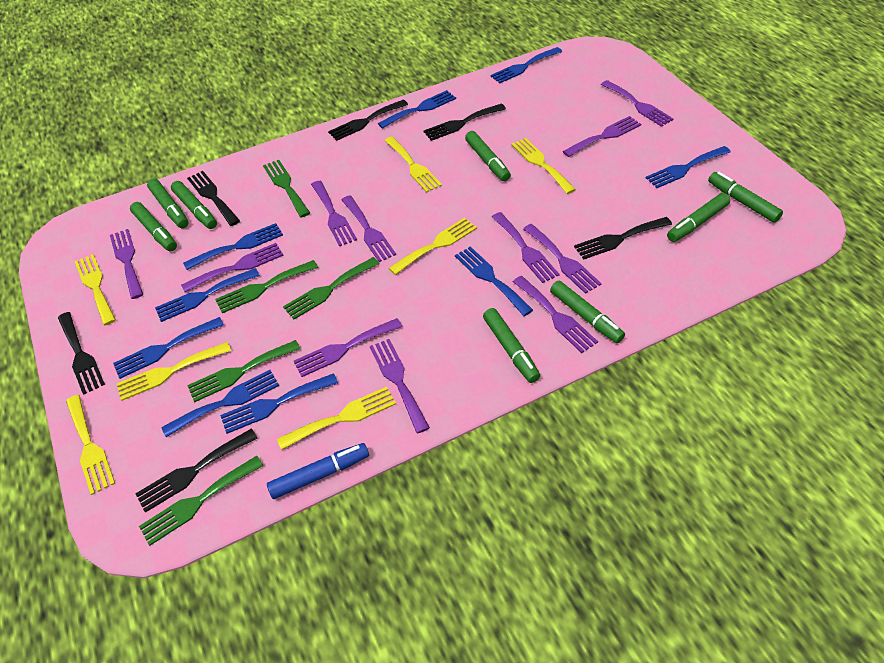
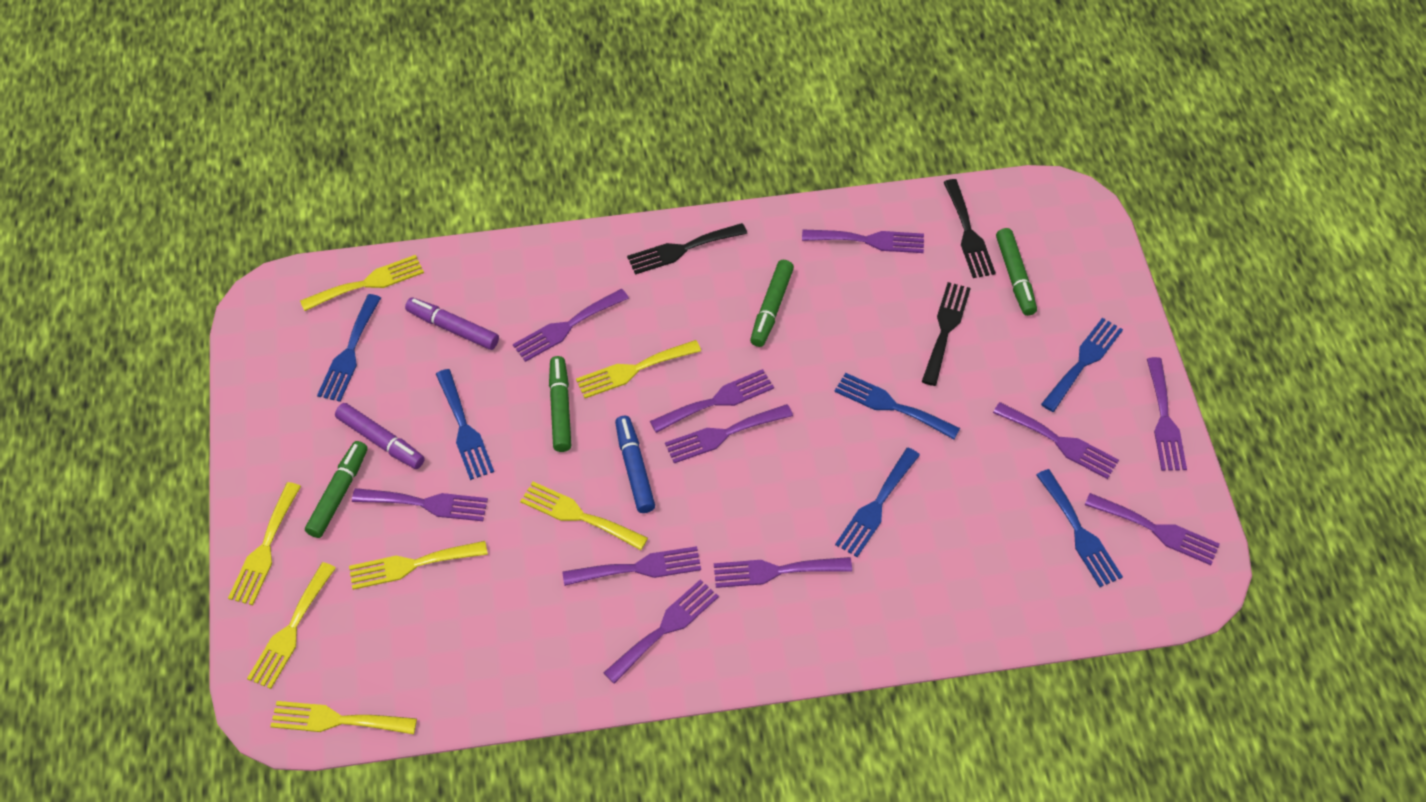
black fork: [58,312,105,395] [135,428,258,513] [187,171,240,226] [328,100,408,141] [423,104,506,141] [574,217,672,260] = 6 -> [627,223,747,275] [922,282,971,386] [943,179,996,278] = 3
blue fork: [113,317,224,379] [155,268,260,322] [161,370,279,437] [183,223,283,270] [220,373,338,434] [378,90,456,129] [455,246,533,316] [490,47,562,83] [646,146,731,188] = 9 -> [317,294,381,402] [436,369,494,480] [834,373,960,439] [835,448,920,557] [1036,469,1123,587] [1041,318,1123,412] = 6
green fork: [139,456,264,546] [187,340,300,402] [215,260,318,313] [263,160,310,217] [283,257,380,319] = 5 -> none = 0
green marker: [130,202,177,251] [147,179,189,228] [171,181,217,229] [465,131,511,181] [483,308,540,383] [550,281,625,343] [667,193,730,242] [708,172,783,223] = 8 -> [305,441,368,538] [549,356,571,452] [750,260,794,347] [996,228,1037,316] = 4
purple marker: none = 0 -> [335,403,425,469] [405,297,499,350] = 2

